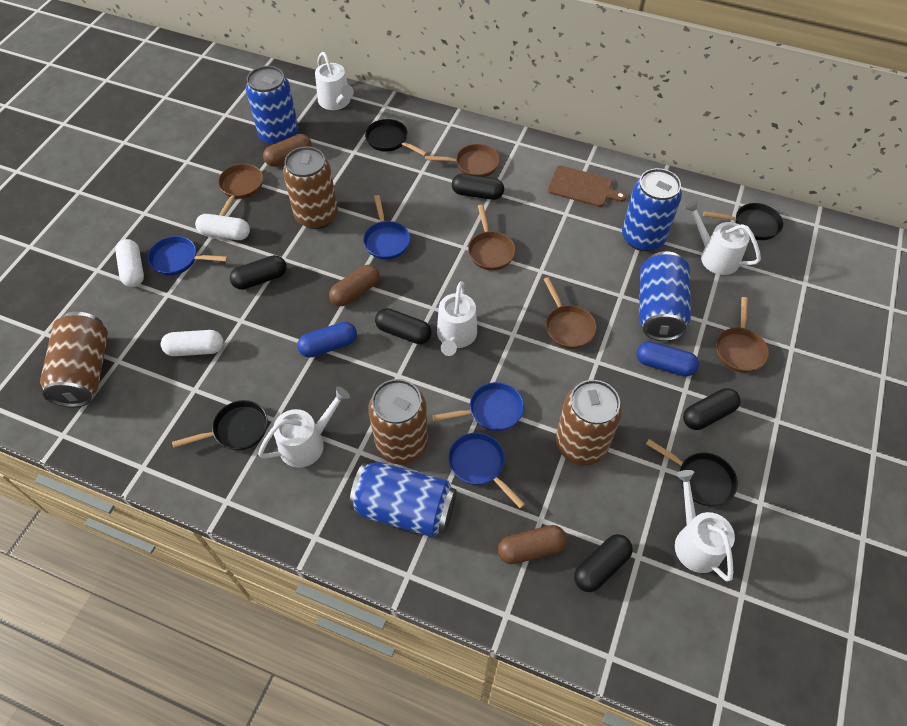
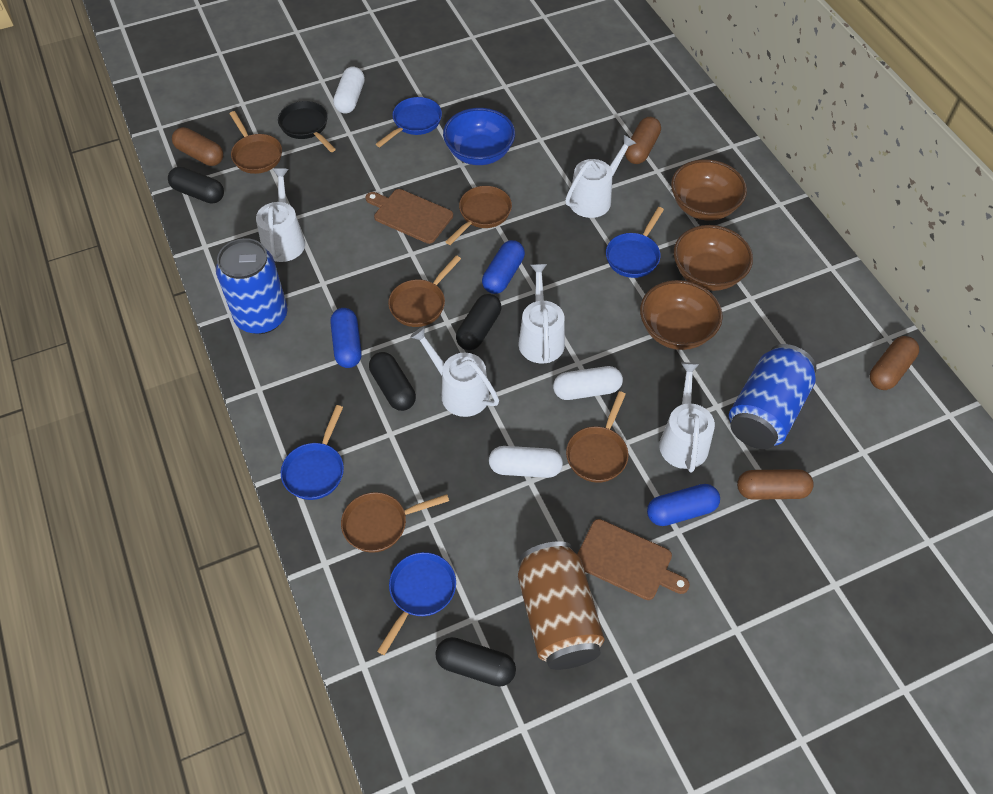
black capsule: [230,255,287,290] [375,308,431,344] [452,174,504,200] [574,534,633,592] [683,388,741,430] = 5 -> [168,167,224,203] [369,352,416,411] [435,637,516,687] [456,294,501,350] = 4
black pan: [172,400,268,450] [365,119,428,156] [646,439,738,506] [703,203,783,240] = 4 -> [278,101,336,152] = 1
blue bowl: none = 0 -> [443,108,515,165] = 1
blue can: [246,66,299,145] [349,462,457,537] [622,168,682,251] [639,251,691,341] = 4 -> [216,238,288,334] [729,344,817,449] = 2
blue capsule: [297,322,357,358] [637,341,699,376] = 2 -> [330,308,362,368] [482,240,525,294] [647,484,720,526] = 3
brown bowl: none = 0 -> [640,280,723,350] [671,159,747,221] [674,225,753,291] = 3
brown can: [40,312,108,407] [283,147,338,229] [368,379,428,464] [556,380,622,465] = 4 -> [518,541,605,670] = 1
brown capsule: [263,134,312,167] [329,265,380,306] [498,525,567,564] = 3 -> [172,127,223,166] [625,117,661,164] [737,469,814,500] [870,336,919,390] = 4
brown cutting board: [548,166,627,207] = 1 -> [366,189,453,244] [577,519,690,600] = 2

